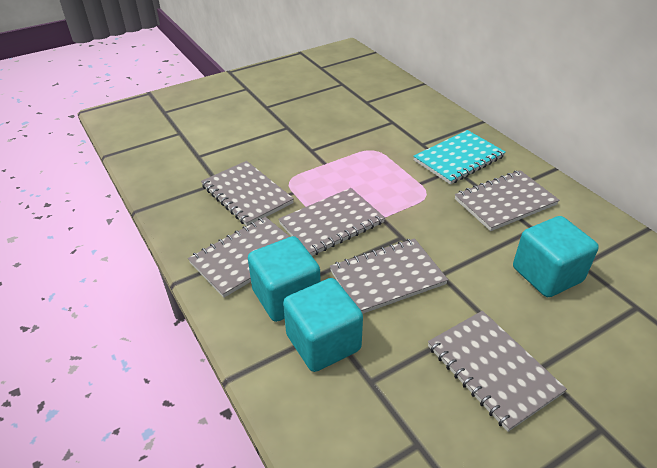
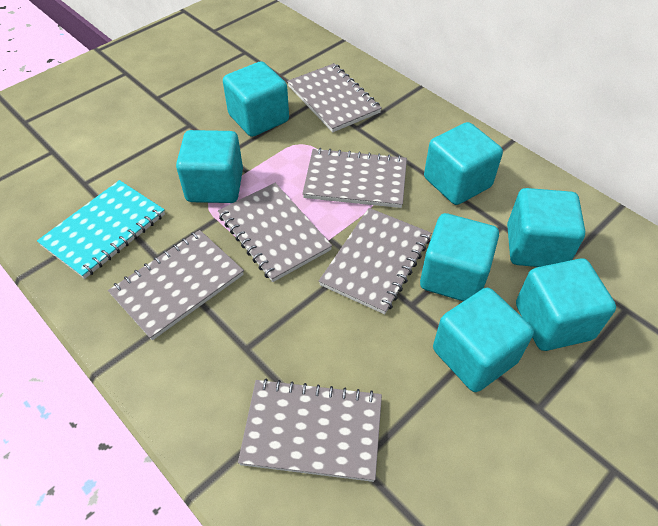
turquoise cube: [248,236,321,322] [283,278,363,372] [513,216,599,297] = 3 -> [176,130,243,203] [223,61,289,137] [420,213,499,301] [424,122,503,205] [433,288,534,392] [507,188,585,267] [516,259,616,351] = 7

